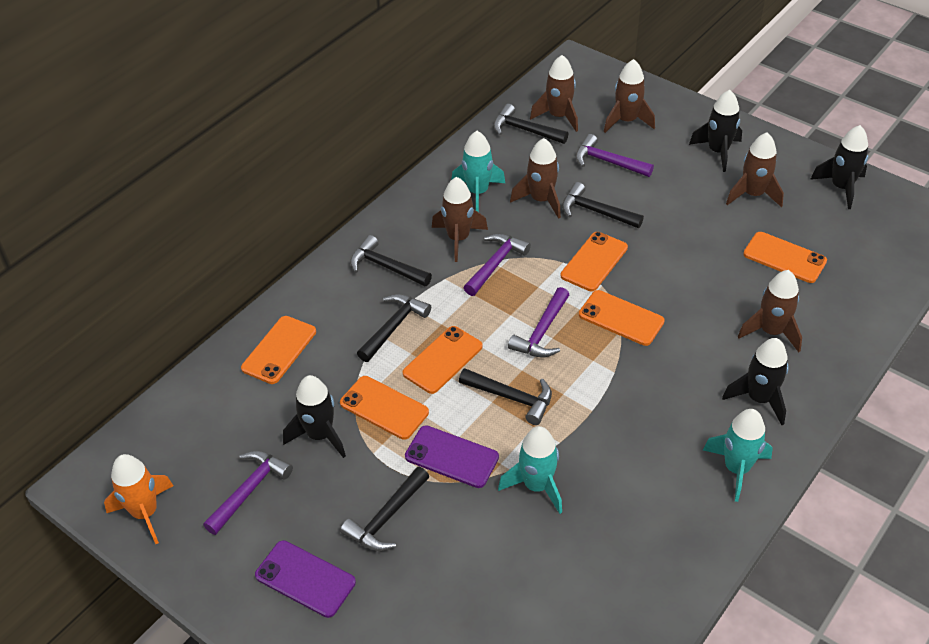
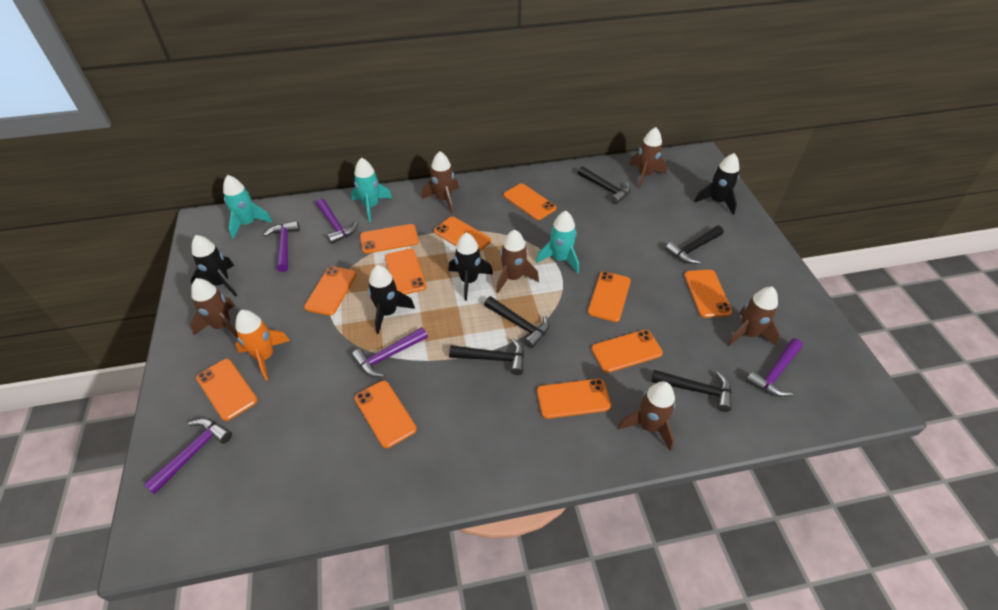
black hammer: [340,467,429,551] [350,235,432,286] [357,294,431,362] [459,368,552,425] [493,104,568,144] [562,182,644,228] = 6 -> [449,338,524,375] [484,296,549,348] [578,166,631,204] [651,370,732,412] [665,226,723,264] = 5
orange phone: [241,316,316,384] [340,376,429,440] [403,326,482,394] [561,232,628,291] [579,290,665,346] [743,232,827,283] = 6 -> [196,359,258,421] [304,266,356,316] [355,381,417,448] [360,224,419,254] [385,249,426,295] [434,217,491,251] [504,183,556,220] [537,379,611,419] [588,271,631,322] [591,330,663,373] [684,270,732,318] = 11
purple hammer: [203,451,293,535] [464,233,531,296] [508,287,569,357] [576,134,654,177] = 4 -> [143,419,232,494] [263,221,300,272] [316,198,358,244] [352,327,428,377] [746,338,803,397] = 5
purple phone: [255,540,356,618] [405,425,499,488] = 2 -> none = 0

